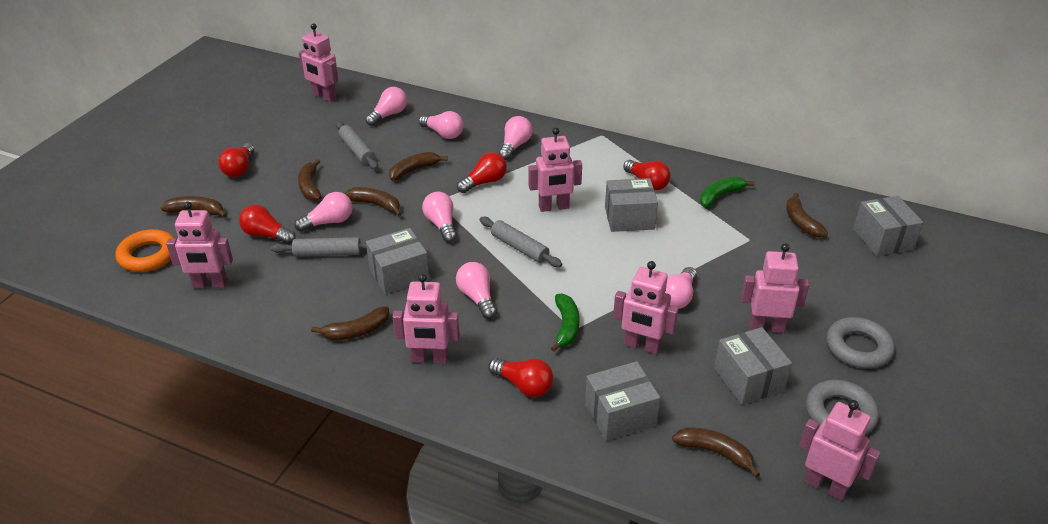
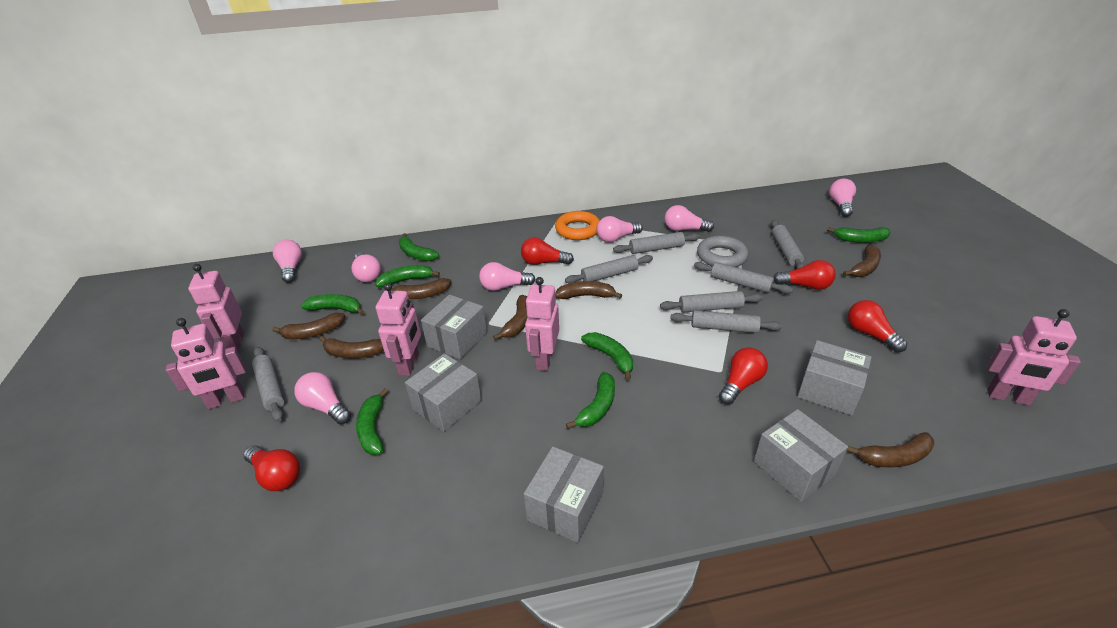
green banana: [551,294,579,352] [700,177,754,207] = 2 -> [301,294,364,315] [356,388,388,455] [375,265,440,288] [399,233,439,261] [566,372,615,429] [581,332,633,380] [827,227,891,243] = 7
grey ring: [806,380,879,435] [826,317,895,369] = 2 -> [697,236,749,267] = 1
grey rolling pin: [271,237,367,257] [336,121,378,170] [480,217,562,267] = 3 -> [252,347,285,422] [565,255,653,283] [613,232,700,254] [660,291,763,312] [670,310,783,333] [694,262,793,294] [771,220,805,269] = 7
pink robot: [166,201,233,288] [299,23,338,102] [392,274,460,364] [529,128,582,212] [613,261,679,354] [741,243,809,333] [799,400,881,501] = 7 -> [166,318,246,409] [188,264,244,352] [376,283,421,376] [525,277,559,371] [987,309,1081,405] = 5

